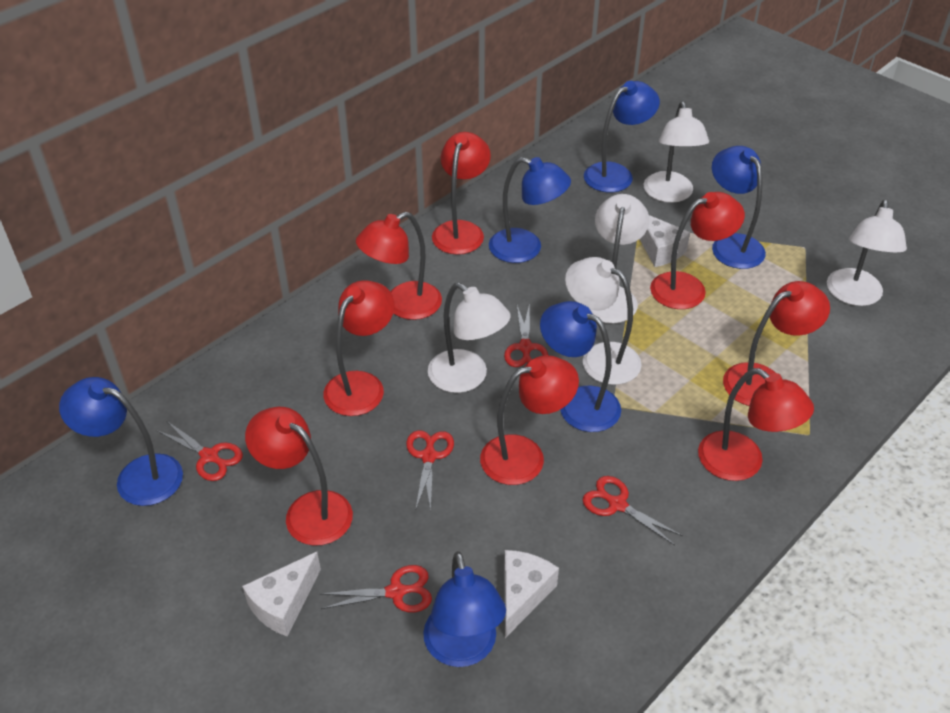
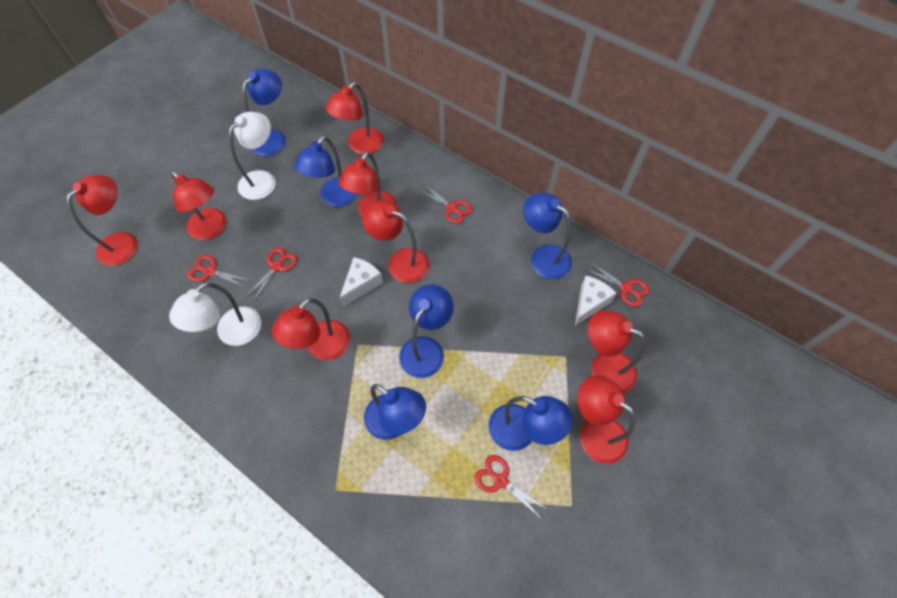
white cheese: [242,552,321,636] [504,550,559,638] [640,215,690,267] = 3 -> [340,257,383,307] [575,276,616,326] = 2
white lamp: [428,283,511,393] [565,257,642,385] [590,194,649,323] [644,101,709,203] [827,200,907,306] = 5 -> [169,282,261,346] [229,112,276,200] = 2

